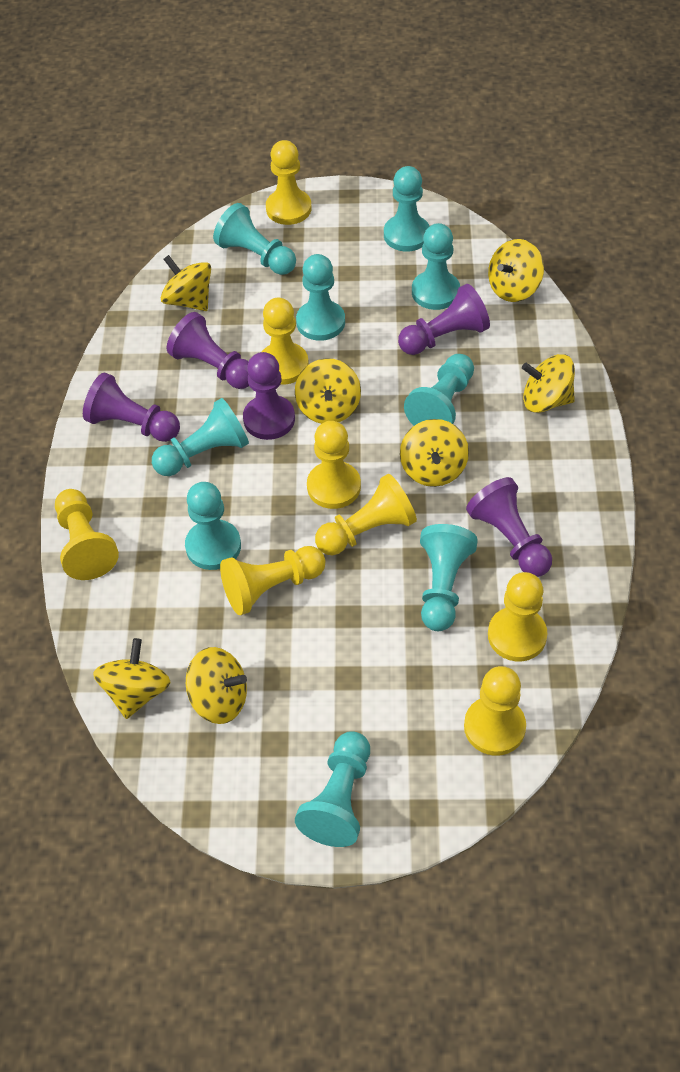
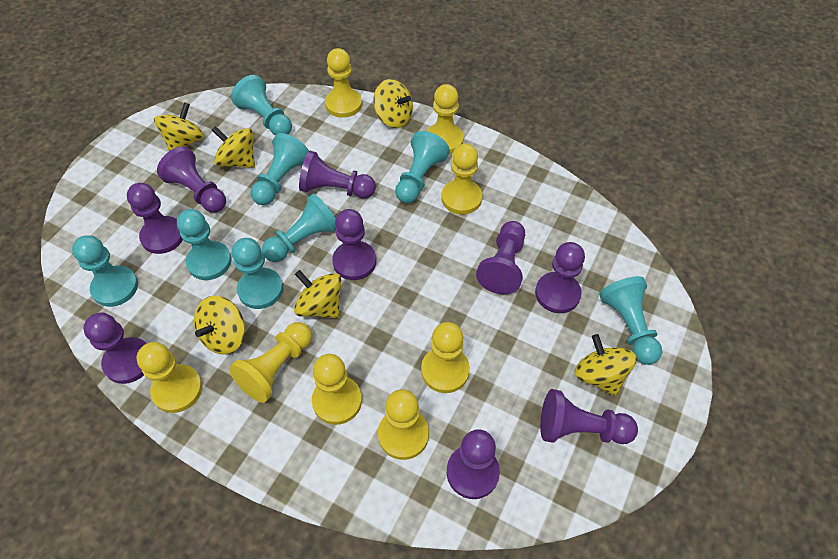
purple pawn: [83,373,180,442] [167,312,249,389] [243,352,295,440] [398,284,490,355] [466,477,552,577] = 5 -> [83,313,147,384] [127,183,183,254] [157,146,226,213] [299,151,376,198] [332,209,376,280] [447,429,500,499] [476,221,525,294] [535,242,585,313] [540,389,638,444] = 9
turquoise pawn: [152,398,249,476] [185,482,241,570] [213,203,296,275] [295,731,370,847] [296,254,345,341] [384,166,430,252] [404,354,474,426] [412,223,460,310] [420,524,478,631] = 9 -> [72,235,138,307] [177,209,231,280] [231,75,292,136] [232,238,283,309] [250,133,309,205] [262,194,336,262] [395,131,450,203] [599,276,662,365] = 8
yellow spinning top: [93,638,171,719] [161,255,211,311] [186,647,247,724] [295,358,361,424] [400,419,469,487] [488,239,544,302] [522,354,575,413] = 7 -> [154,102,204,151] [194,296,245,355] [212,126,255,168] [294,270,341,318] [373,79,413,128] [574,334,637,396] = 6

